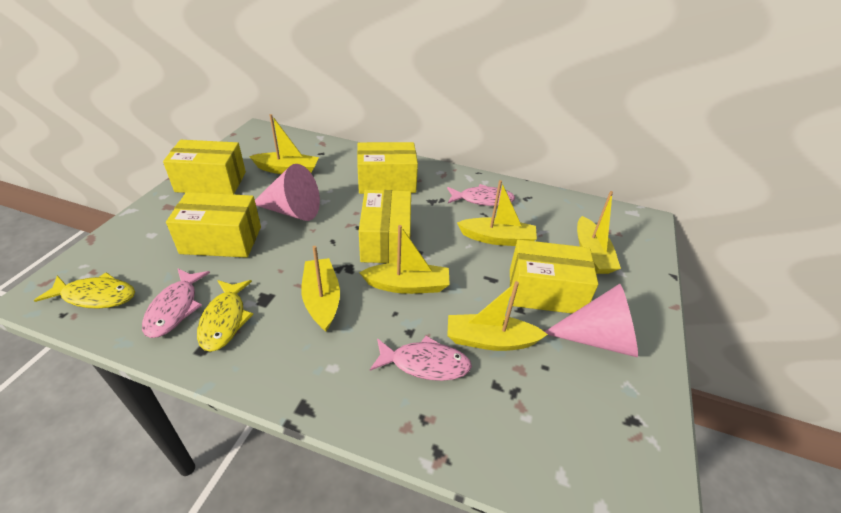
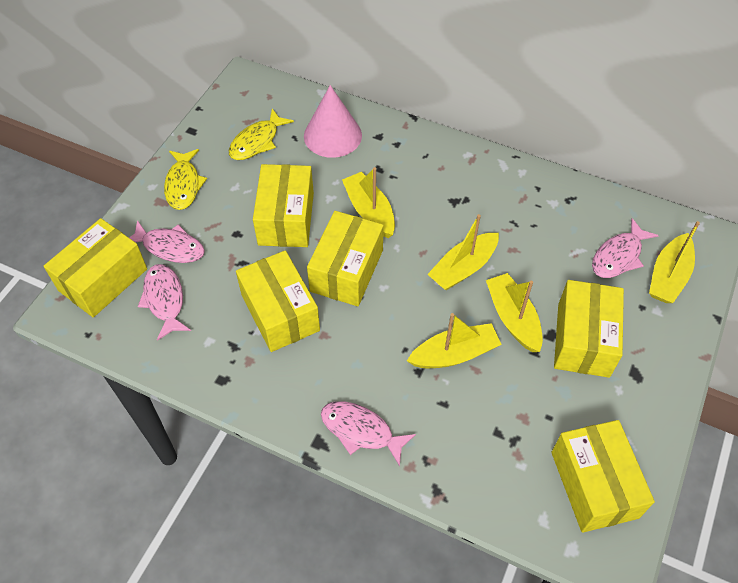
pink cone: [255,164,320,221] [544,284,638,358] = 2 -> [304,85,362,158] = 1
pink fish: [142,268,210,338] [370,336,472,381] [447,184,515,206] = 3 -> [129,220,205,263] [138,264,191,341] [321,401,416,466] [592,218,659,278] = 4
yellow boat: [249,114,319,174] [301,246,340,332] [359,225,450,294] [447,281,548,351] [457,180,537,246] [577,191,621,274] = 6 -> [342,167,395,238] [407,313,502,368] [427,214,499,290] [486,273,543,352] [649,221,700,303] = 5
yellow box: [163,140,246,195] [166,192,261,258] [357,142,418,194] [359,190,411,263] [510,239,598,314] = 5 -> [44,218,147,317] [236,250,320,352] [253,164,314,247] [307,211,384,306] [551,420,655,532] [554,280,624,378] = 6

